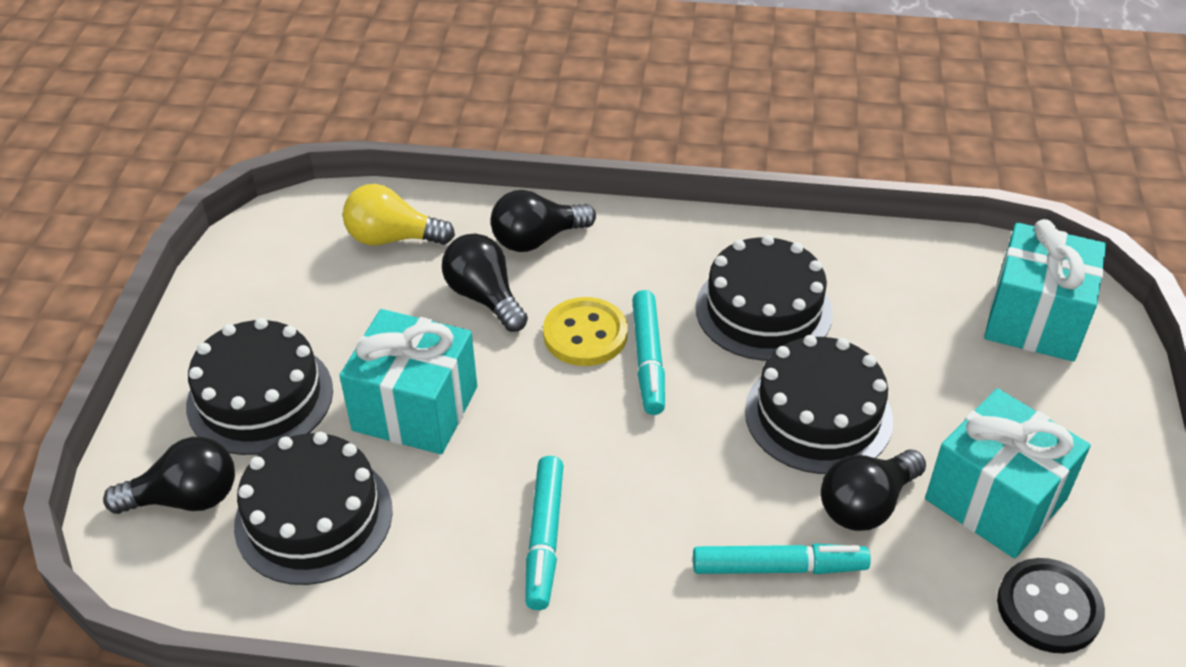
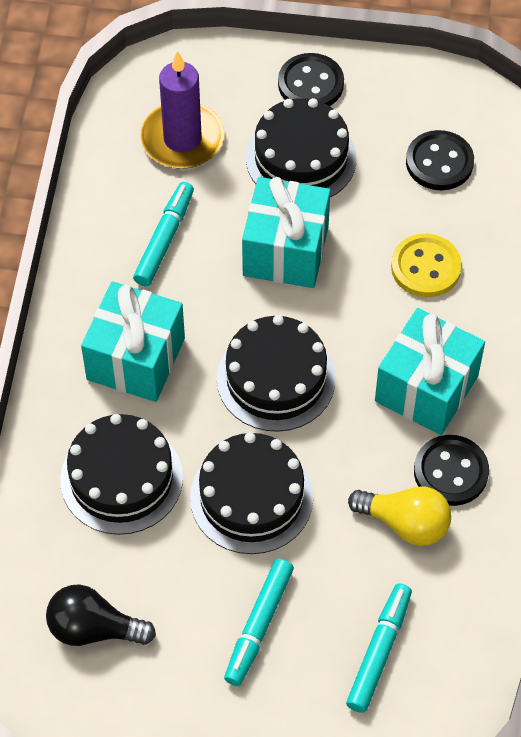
black button: [997,558,1105,653] = 1 -> [278,53,344,106] [406,130,474,190] [414,435,489,506] = 3
black light bulb: [103,437,235,514] [442,234,528,332] [491,190,596,252] [821,450,926,531] = 4 -> [46,584,156,646] = 1
purple candle: none = 0 -> [140,51,224,169] = 1

